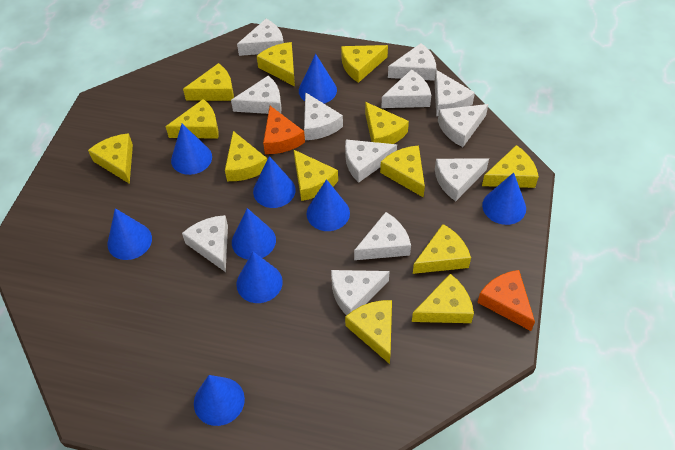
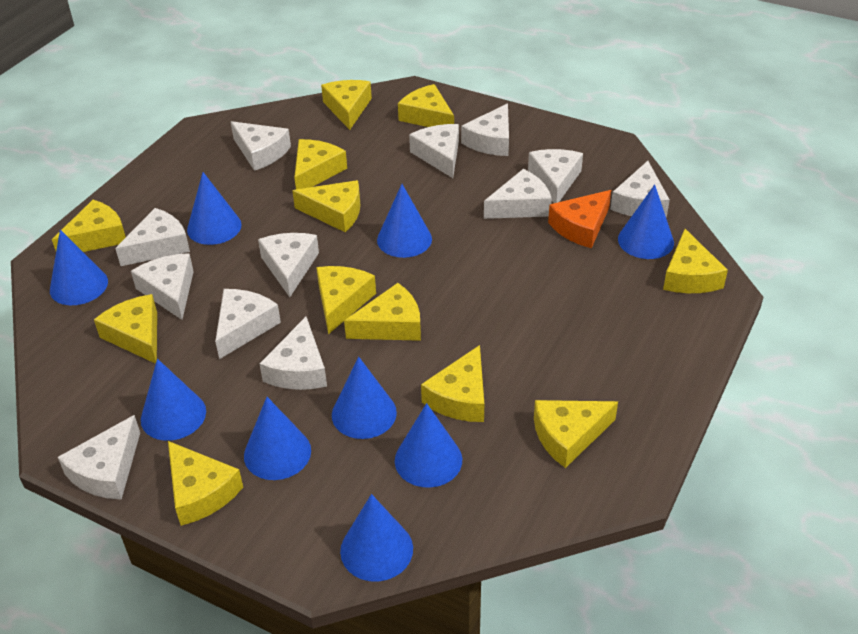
orange cheese: [263,106,305,154] [477,270,535,331] = 2 -> [548,190,611,248] = 1
yellow cheese: [88,133,133,184] [165,99,219,139] [183,63,234,101] [225,131,267,181] [257,42,295,86] [294,150,338,201] [341,45,388,83] [345,300,392,364] [365,102,409,144] [380,146,425,198] [412,274,474,323] [413,224,471,274] [482,145,539,188] = 13 -> [52,200,126,252] [94,294,157,364] [168,441,243,526] [292,180,360,232] [294,139,347,189] [316,266,376,334] [321,80,372,130] [344,283,421,341] [398,84,454,127] [421,345,484,422] [534,400,618,468] [663,229,728,293] = 12

